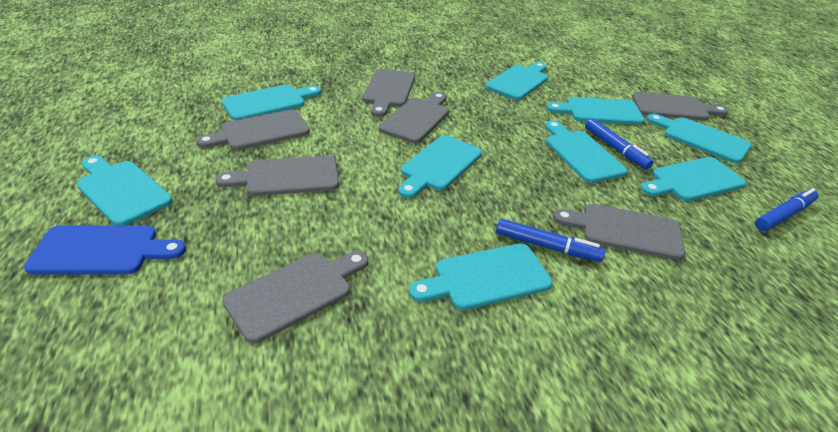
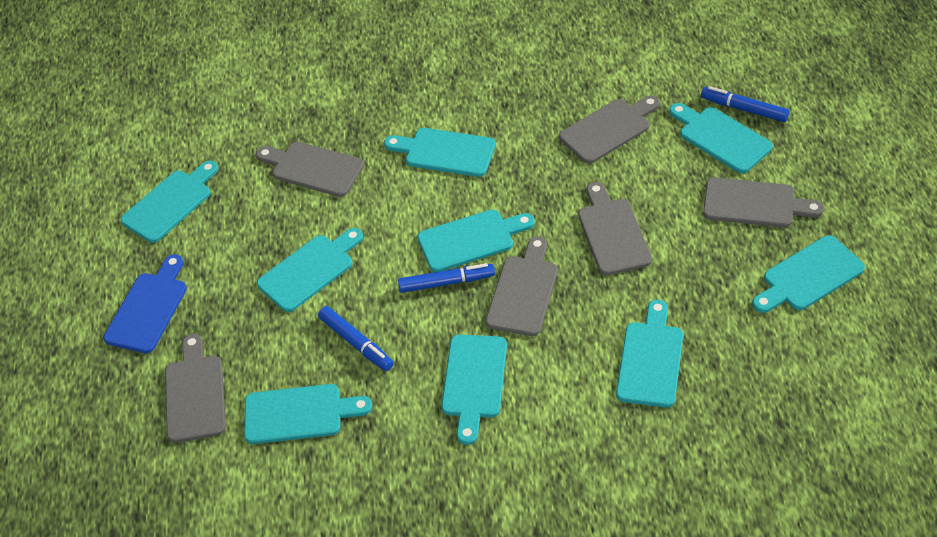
grey cutting board: [196,109,310,150] [216,156,339,196] [222,251,368,343] [363,69,415,117] [379,92,449,143] [553,204,685,260] [632,92,729,120] = 7 -> [165,334,226,443] [256,142,364,197] [486,236,558,336] [559,96,660,164] [578,182,652,275] [703,178,824,227] = 6

